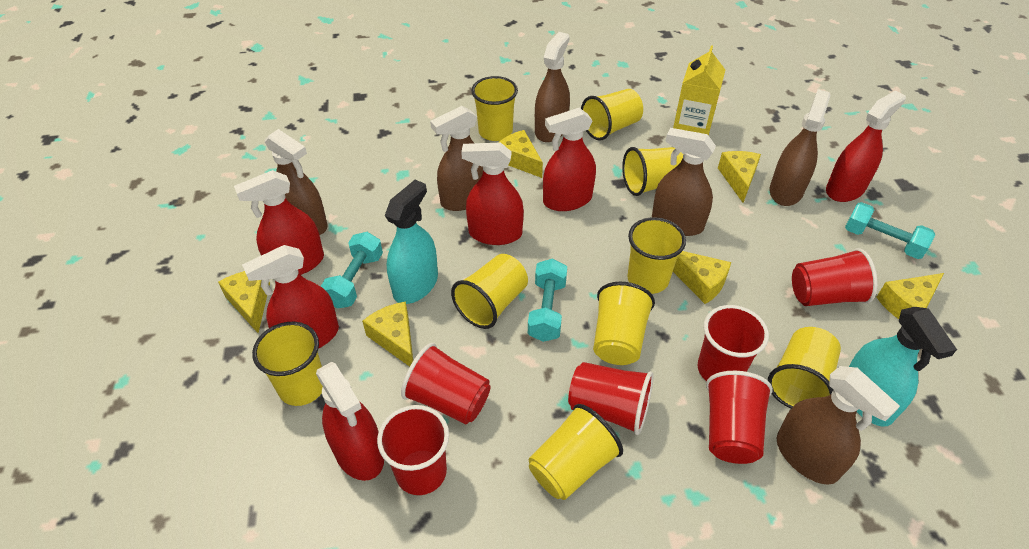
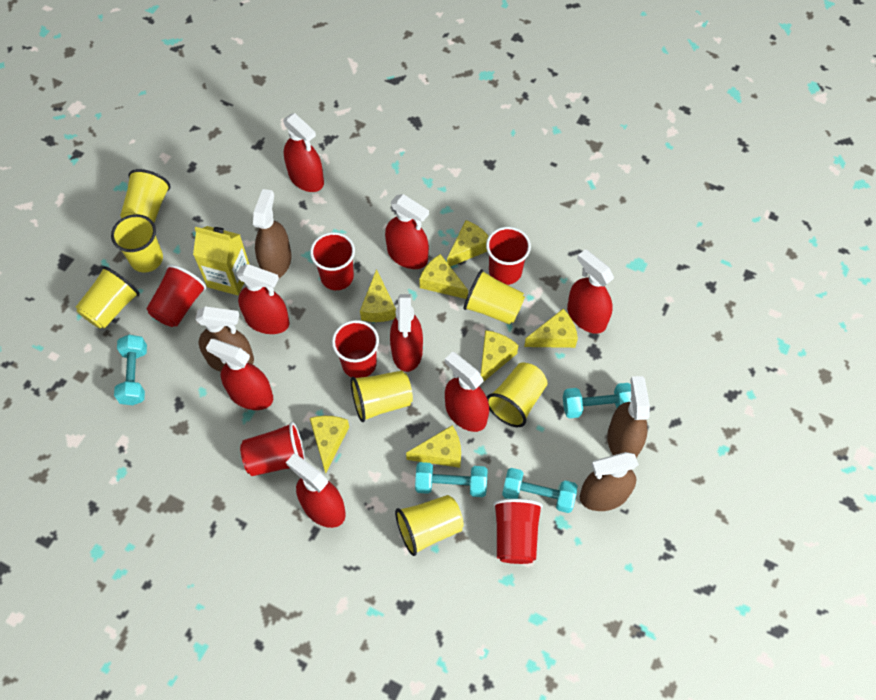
brown spray bottle: [265,129,328,235] [430,106,483,211] [535,32,570,142] [652,128,716,236] [770,89,831,206] [777,366,900,485] = 6 -> [195,307,254,372] [253,189,291,278] [580,452,639,511] [607,376,650,458] = 4
red spray bottle: [234,170,324,275] [242,245,339,349] [316,362,384,481] [461,142,524,245] [543,108,596,211] [826,91,906,202] = 6 -> [206,339,273,410] [237,264,290,334] [283,113,324,192] [286,454,346,528] [385,194,429,269] [390,294,423,372] [445,352,489,432] [567,249,614,334] = 8
turquoise dumbbell: [321,232,383,309] [528,258,567,342] [845,202,935,259] = 3 -> [114,335,147,405] [415,462,487,497] [502,468,578,513] [563,383,631,418] = 4
turquoise spray bottle: [385,180,438,304] [849,307,957,427] = 2 -> none = 0
yellow cheese: [218,271,270,333] [362,301,413,367] [498,130,543,178] [673,251,731,304] [718,151,761,203] [876,273,944,319] = 6 -> [310,416,349,473] [360,269,396,322] [406,425,461,468] [419,254,468,299] [447,220,489,267] [481,330,518,381] [524,309,578,348] = 7
yellow cup: [252,322,323,406] [451,254,528,329] [471,76,518,141] [528,404,623,500] [581,89,643,141] [593,282,655,365] [622,147,683,196] [628,217,686,294] [768,327,841,408] = 9 -> [76,266,139,329] [111,214,163,273] [120,169,171,223] [351,371,413,422] [395,495,464,556] [463,269,525,325] [487,363,548,427] = 7

